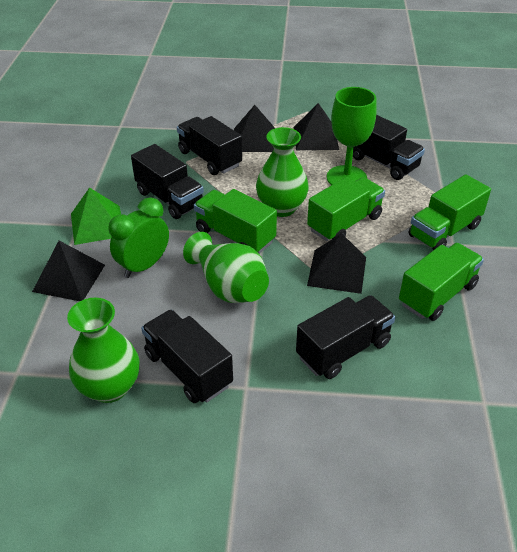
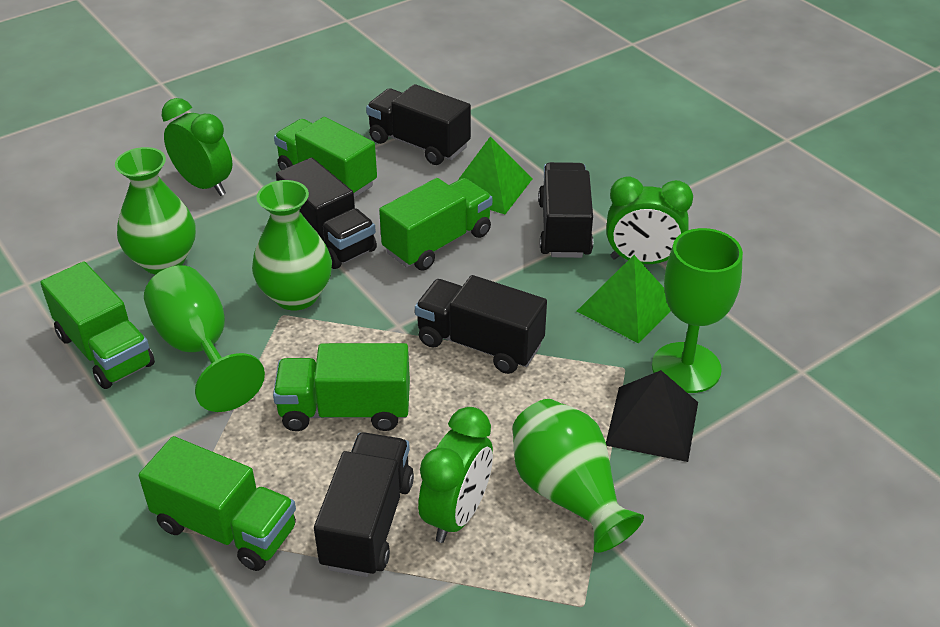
black pyramid: [32,241,105,301] [234,105,275,152] [294,103,339,150] [307,233,366,294] = 4 -> [606,370,698,462] = 1
green clock: [108,197,169,278] = 1 -> [162,98,232,196] [418,407,493,543] [606,177,693,264] = 3
green goblet: [327,87,377,185] = 1 -> [144,265,265,412] [652,228,743,393] = 2
green pyramid: [71,187,121,245] = 1 -> [457,137,532,214] [577,255,671,344] = 2
green truck: [194,189,277,254] [307,177,385,241] [399,243,484,321] [408,174,491,250] = 4 -> [40,261,155,389] [139,436,296,571] [273,343,410,431] [274,117,377,198] [379,178,492,271] = 5

